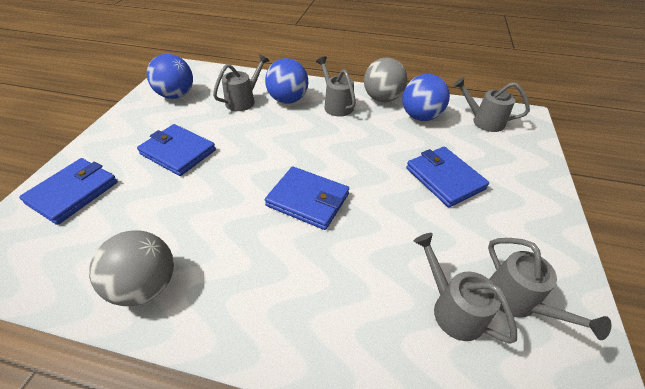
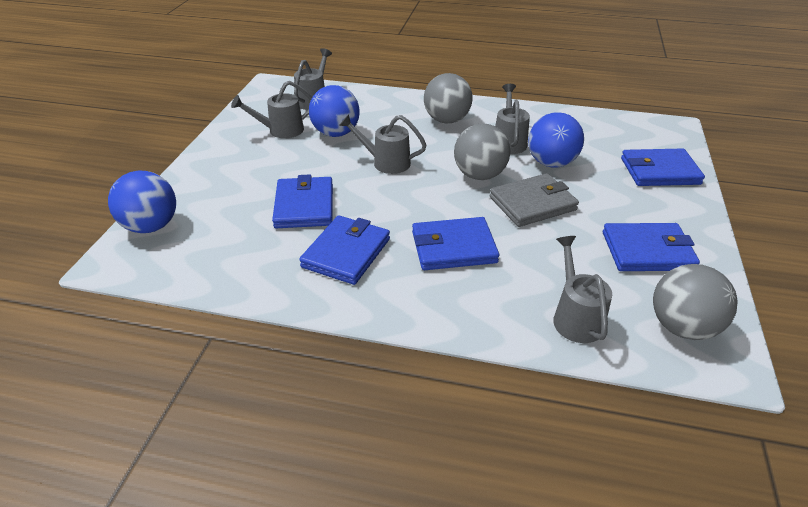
blue wallet: [19,158,118,225] [137,124,216,176] [265,166,349,230] [406,147,489,207] = 4 -> [272,174,333,228] [299,215,390,285] [412,217,499,270] [603,223,700,271] [621,149,705,186] = 5
grey ball: [89,230,174,306] [364,57,407,102] = 2 -> [424,73,473,124] [454,123,510,180] [653,264,737,340] = 3
grey wallet: none = 0 -> [490,173,579,227] = 1

